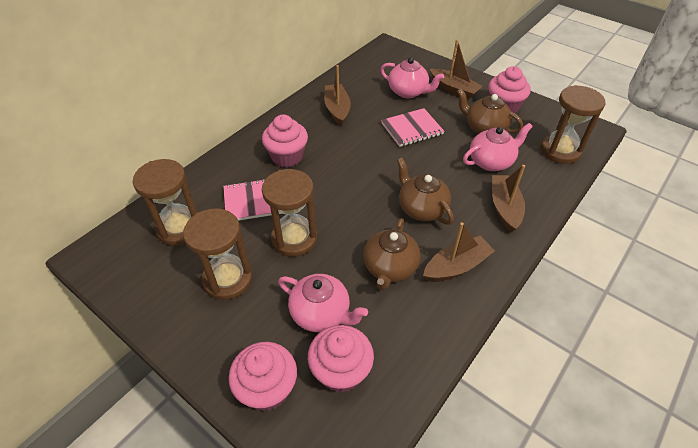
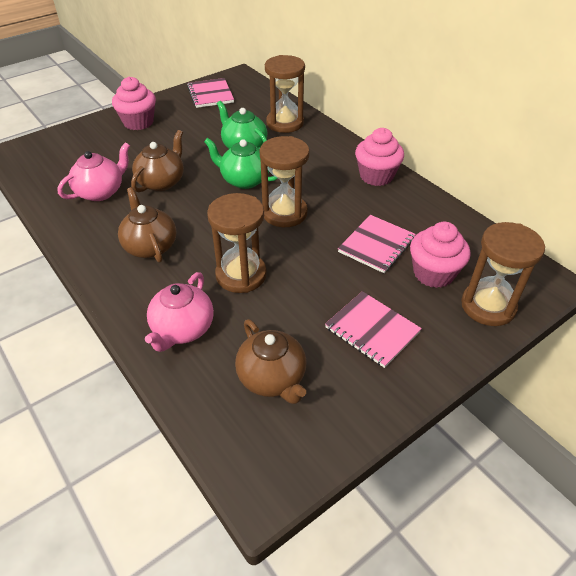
brown boat: [324,65,351,126] [423,222,495,282] [430,39,483,100] [492,165,525,232] = 4 -> none = 0
green teapot: none = 0 -> [204,138,278,189] [217,101,268,149] = 2
pink cupcake: [229,342,297,411] [262,114,308,167] [308,325,374,393] [488,66,531,114] = 4 -> [112,77,156,130] [355,128,404,186] [410,222,471,288] = 3
pink notebook: [223,179,282,221] [381,108,445,147] = 2 -> [187,78,234,108] [325,291,422,368] [338,215,416,273] = 3
pink teapot: [278,274,368,332] [380,58,444,99] [463,123,533,171] = 3 -> [57,142,130,201] [145,272,214,352] = 2

